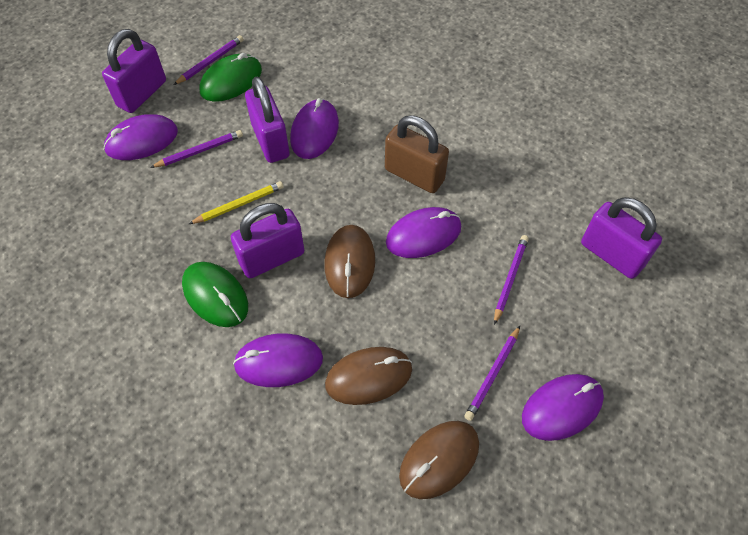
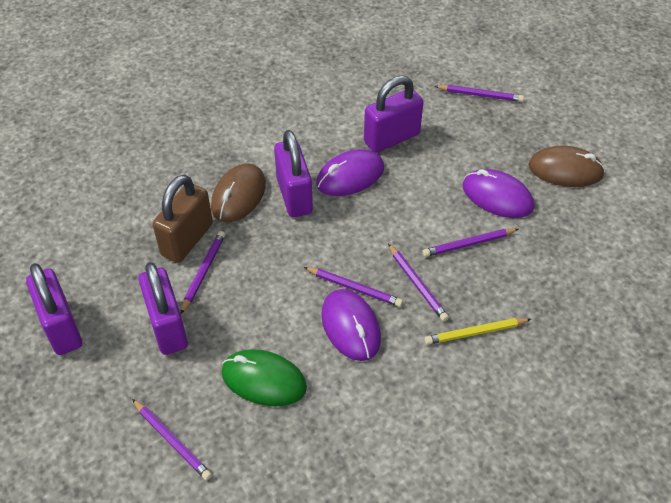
brown mouse: [324,225,375,298] [325,347,412,405] [399,421,479,499] = 3 -> [211,163,266,222] [528,145,605,187] = 2
green mouse: [182,262,248,327] [199,53,262,102] = 2 -> [221,349,307,407] = 1
purple mouse: [103,114,178,160] [233,333,323,387] [290,98,339,159] [386,207,461,258] [522,374,604,441] = 5 -> [316,149,384,196] [321,289,381,361] [463,169,534,218] = 3
purple pencil: [150,130,243,168] [174,35,244,85] [464,326,520,421] [494,235,529,325] = 4 -> [132,399,212,480] [180,231,225,314] [304,267,403,307] [388,244,449,321] [423,228,519,257] [434,85,524,102] = 6

